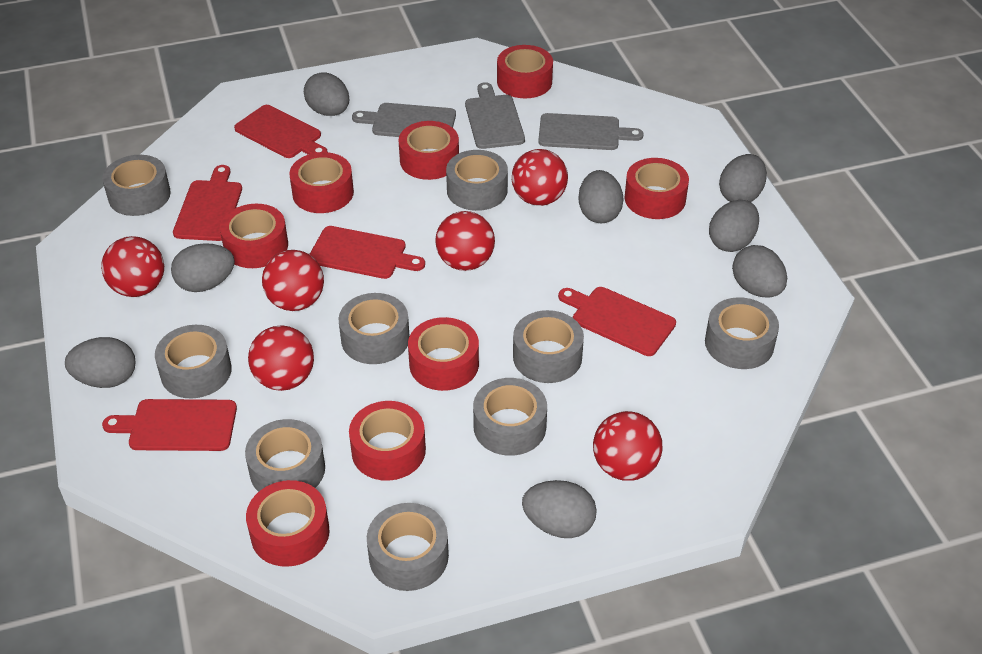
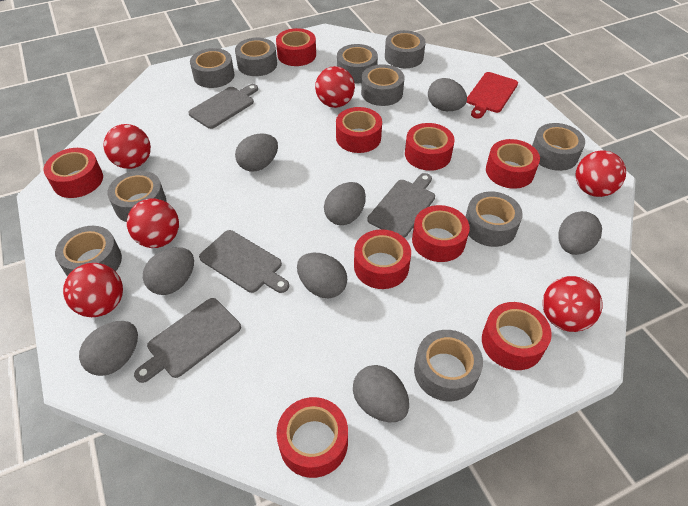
grey cutting board: [352,103,456,137] [465,82,525,149] [538,113,644,150] = 3 -> [134,298,241,383] [188,84,258,129] [199,230,289,293] [367,173,435,238] = 4
grey tape: [102,155,171,216] [155,325,232,398] [245,419,325,492] [339,293,410,364] [367,503,449,591] [446,150,508,211] [473,378,547,456] [513,310,584,383] [705,297,779,369] = 9 -> [55,226,122,276] [107,170,166,222] [190,48,235,88] [235,38,277,76] [337,44,378,83] [361,64,404,106] [385,30,426,68] [414,330,483,401] [466,192,523,247] [532,123,585,171] = 10
red cutting board: [102,399,237,451] [173,165,242,241] [234,105,328,158] [309,226,425,279] [558,287,676,356] = 5 -> [467,72,518,119] = 1
red tape: [220,204,288,268] [246,480,330,567] [289,152,354,213] [349,401,426,481] [398,121,459,180] [408,317,479,391] [497,45,553,98] [624,158,689,219] = 8 -> [44,148,103,198] [276,28,316,66] [276,397,348,478] [336,107,382,153] [354,229,411,289] [405,123,455,171] [412,205,470,262] [482,302,552,370] [486,139,540,189] = 9

